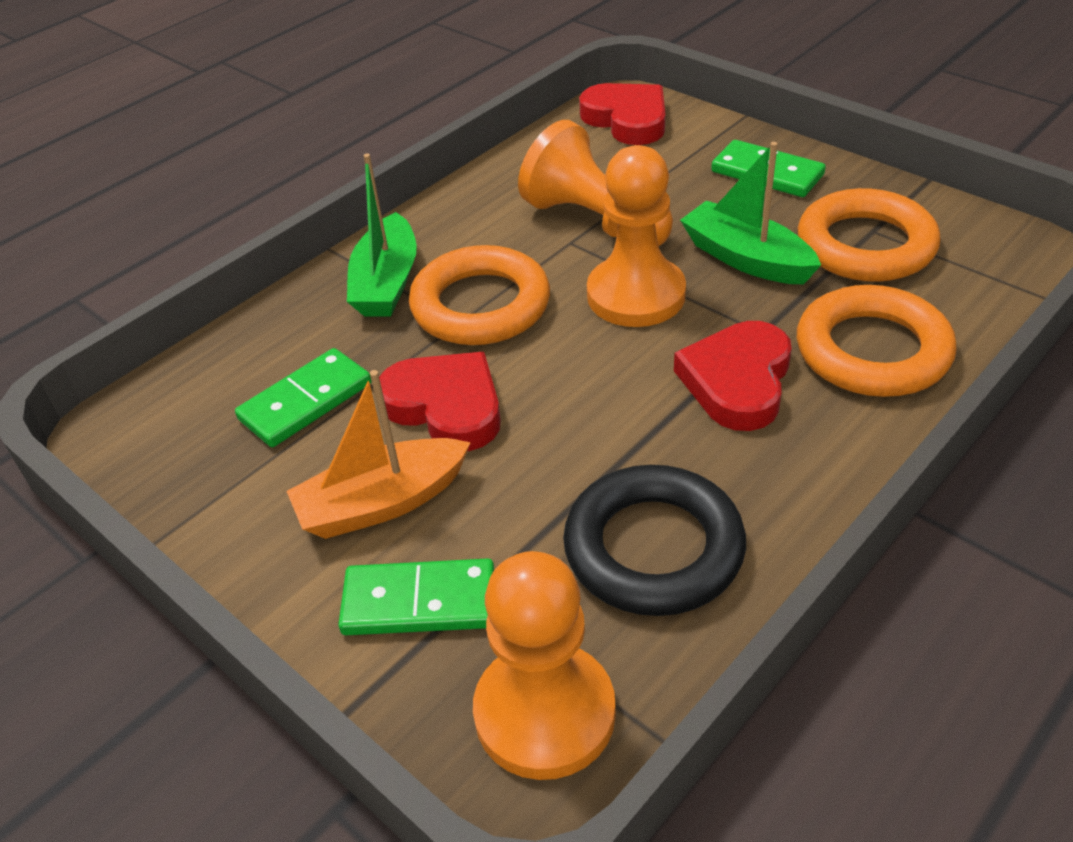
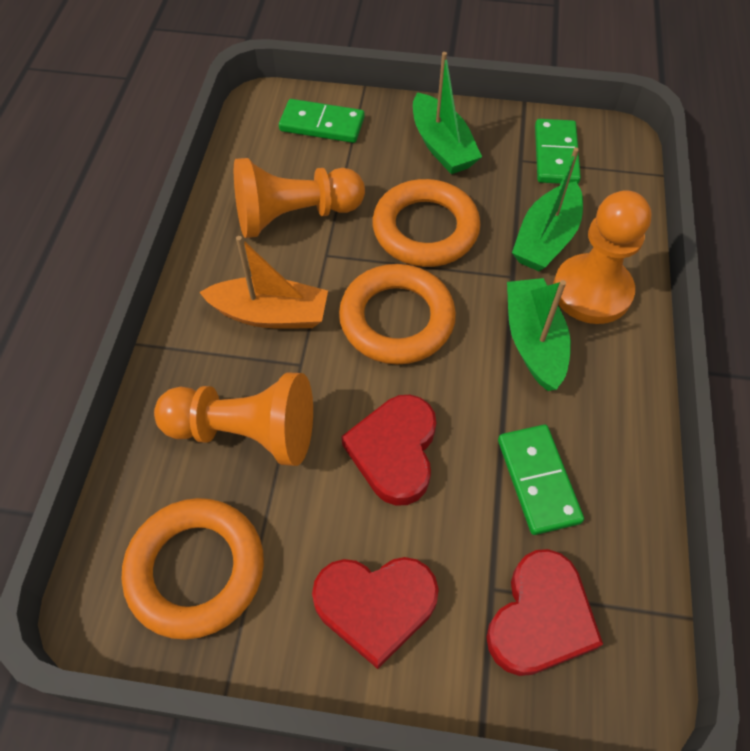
black ring: [563,465,746,616] = 1 -> none = 0
green boat: [347,153,417,316] [680,142,821,284] = 2 -> [413,52,482,174] [507,278,571,391] [512,148,583,271] = 3

